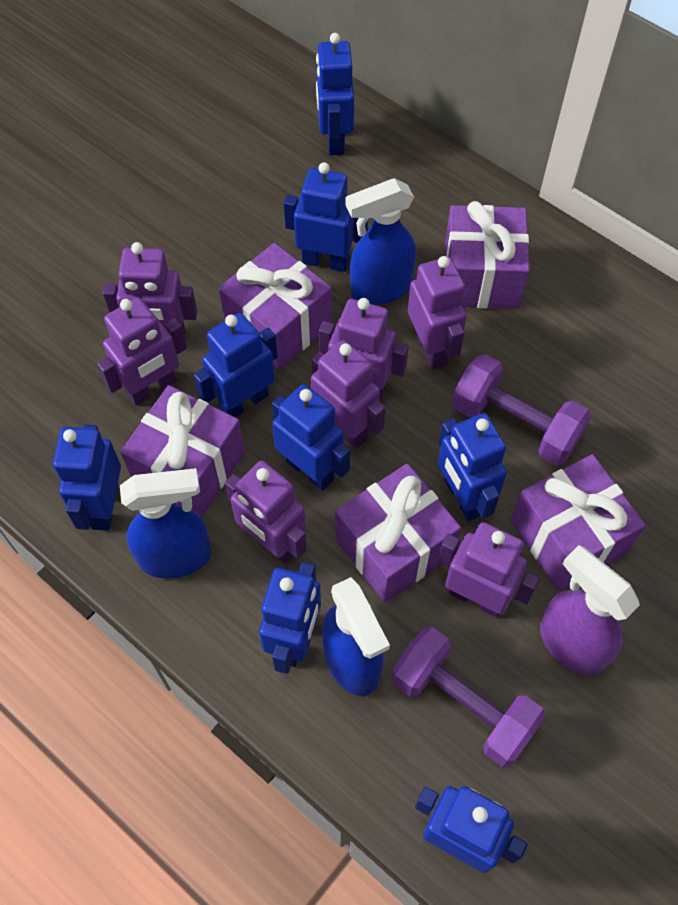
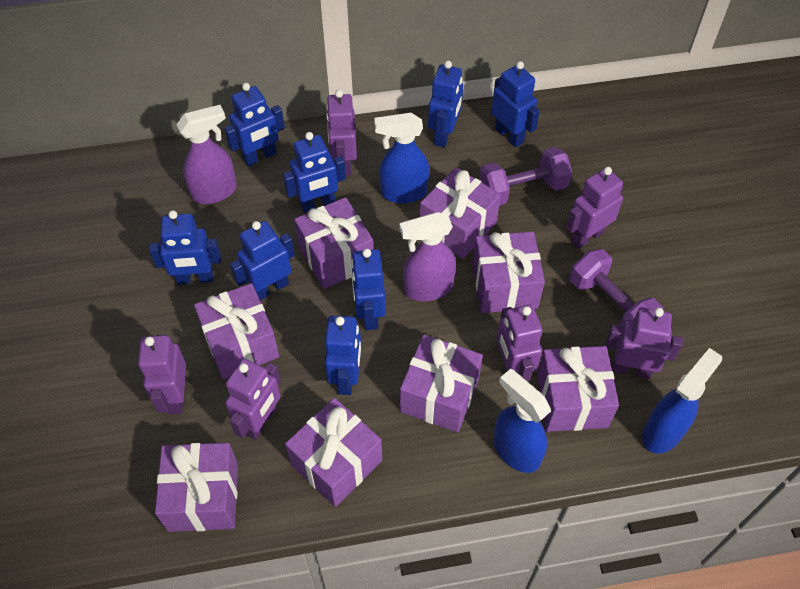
purple gift: [121,385,245,517] [219,243,332,370] [335,463,461,602] [445,201,529,309] [511,454,646,591] = 5 -> [155,443,238,532] [194,283,279,379] [285,398,382,507] [294,197,373,289] [400,335,483,433] [420,167,501,259] [473,232,545,313] [537,346,619,432] = 8
purple robot: [98,298,187,406] [103,242,197,337] [225,460,307,564] [311,340,386,449] [319,298,409,400] [408,256,467,369] [438,522,540,617] = 7 -> [138,334,186,414] [225,358,281,440] [326,90,357,175] [496,304,542,382] [566,167,623,249] [605,307,683,379] = 6
purple spray bottle: [540,545,640,675] = 1 -> [176,105,237,204] [400,212,456,301] = 2

